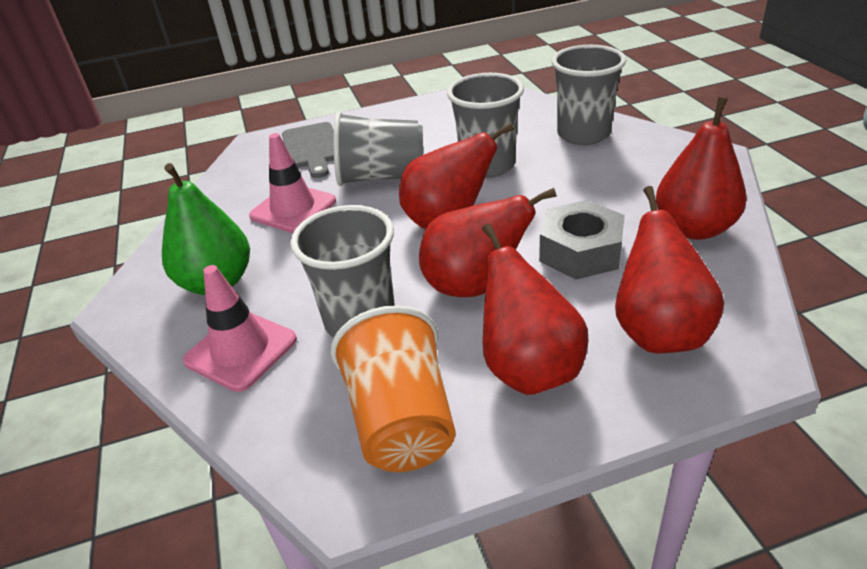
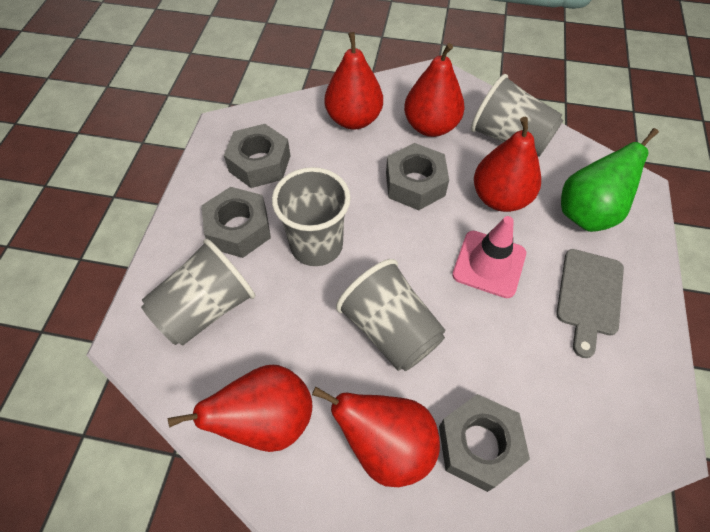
grey nut: [539,200,625,279] = 1 -> [202,187,271,258] [224,124,291,188] [386,143,449,210] [439,394,530,492] = 4
orange cup: [331,305,455,472] = 1 -> none = 0
pink traffic cone: [183,265,297,392] [249,133,336,233] = 2 -> [452,216,526,298] = 1

